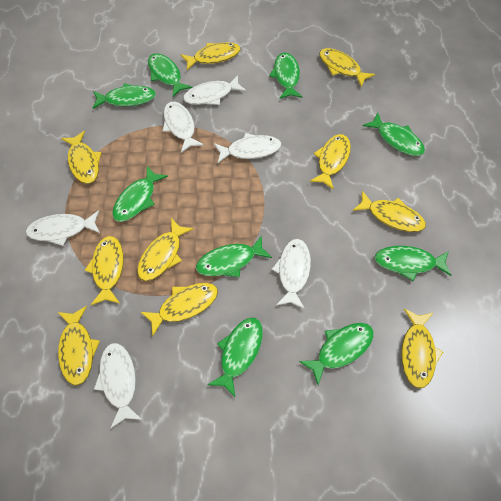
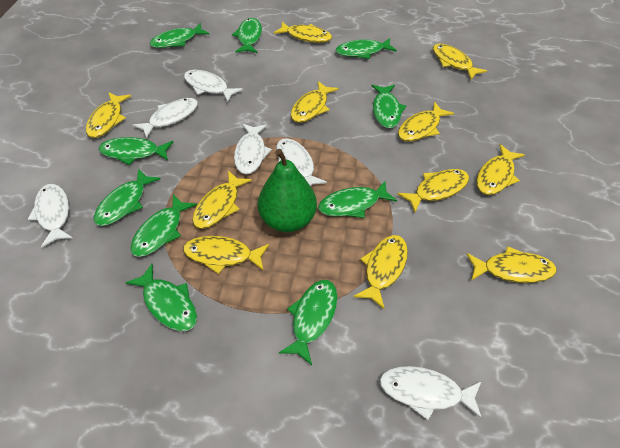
green fish: [93,83,156,109] [112,166,168,222] [148,53,193,97] [196,235,272,277] [208,317,263,398] [269,52,302,99] [299,323,374,385] [363,112,425,156] [374,246,452,281] = 9 -> [94,169,161,226] [99,137,173,165] [125,264,197,331] [130,194,197,257] [150,23,209,48] [232,18,262,53] [279,280,337,365] [318,181,397,218] [336,38,397,59] [371,85,406,128] = 10
green pear: none = 0 -> [258,149,317,232] = 1
yellow fish: [58,306,100,385] [61,131,102,184] [85,236,124,305] [137,218,194,281] [141,283,218,336] [180,42,241,70] [310,134,351,190] [319,48,375,87] [352,191,426,232] [401,309,443,389] = 10 -> [86,92,131,138] [183,236,269,274] [192,171,252,229] [274,22,332,43] [291,81,339,123] [353,235,408,309] [398,102,454,141] [398,169,469,212] [433,43,487,80] [466,246,557,283] [476,144,525,195] = 11

